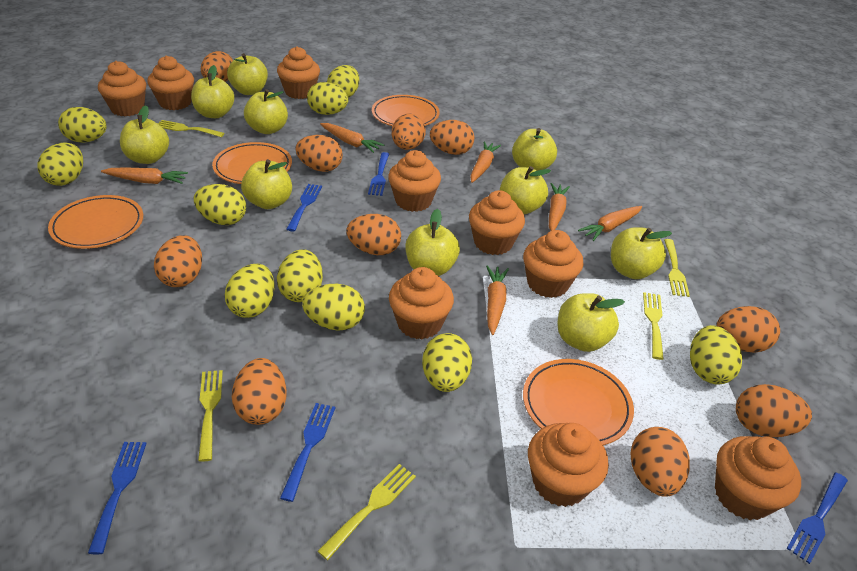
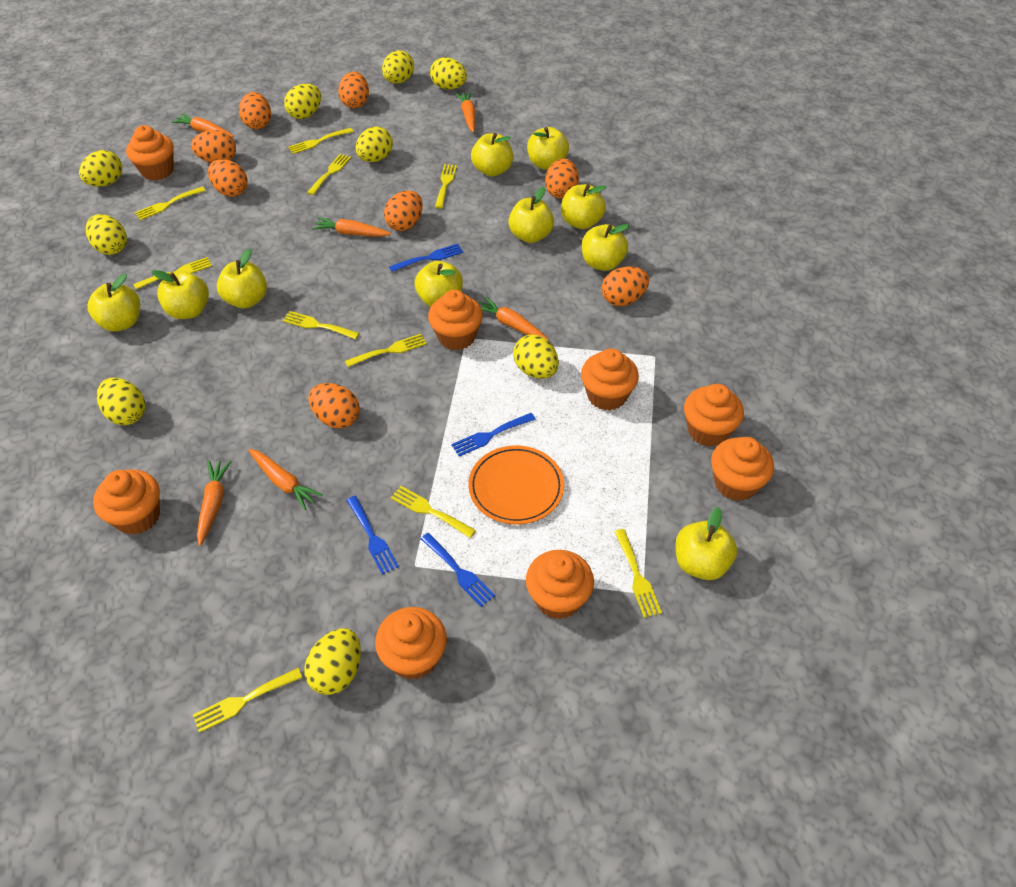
blue fork: [88,442,147,554] [280,403,335,502] [286,184,322,231] [368,152,389,196] [787,472,848,564] = 5 -> [346,496,399,575] [389,244,463,272] [421,533,495,607] [451,413,536,456] = 4
orange cupcake: [98,61,146,116] [147,56,194,110] [277,46,320,99] [388,150,441,212] [389,267,454,339] [469,190,525,255] [523,230,584,298] [528,423,609,507] [715,436,801,520] = 9 -> [93,470,160,535] [126,125,174,181] [375,607,447,680] [428,290,483,350] [526,550,594,619] [581,349,639,411] [684,384,744,447] [711,437,774,501] = 8
orange egg: [154,235,202,287] [201,51,233,82] [232,358,287,425] [295,135,343,172] [346,214,401,255] [392,114,426,150] [430,120,475,155] [630,427,690,497] [716,306,780,353] [736,384,812,437] = 10 -> [191,130,236,163] [208,159,248,197] [239,92,271,129] [308,383,360,428] [338,72,369,108] [384,191,423,231] [545,158,579,199] [602,267,649,306] = 8
orange plate: [48,195,143,249] [212,142,292,184] [372,95,440,126] [523,359,634,445] = 4 -> [468,445,564,524] = 1
yellow egg: [38,143,83,186] [58,107,107,143] [194,184,246,225] [225,264,275,318] [277,249,323,302] [302,284,365,330] [307,82,348,115] [327,65,359,98] [422,333,472,392] [690,325,742,384] = 10 -> [79,150,122,187] [86,214,127,255] [97,378,145,425] [284,84,321,119] [304,628,361,695] [356,126,393,162] [382,50,414,84] [430,57,467,89] [513,335,559,379] = 9
yellow fork: [158,120,225,137] [198,370,223,462] [317,464,416,560] [643,292,664,360] [664,239,690,297] = 5 -> [133,257,212,289] [135,186,206,220] [193,668,302,733] [282,311,360,339] [288,128,353,154] [307,154,351,195] [345,334,427,367] [390,486,476,538] [435,164,457,209] [614,529,662,618] = 10

